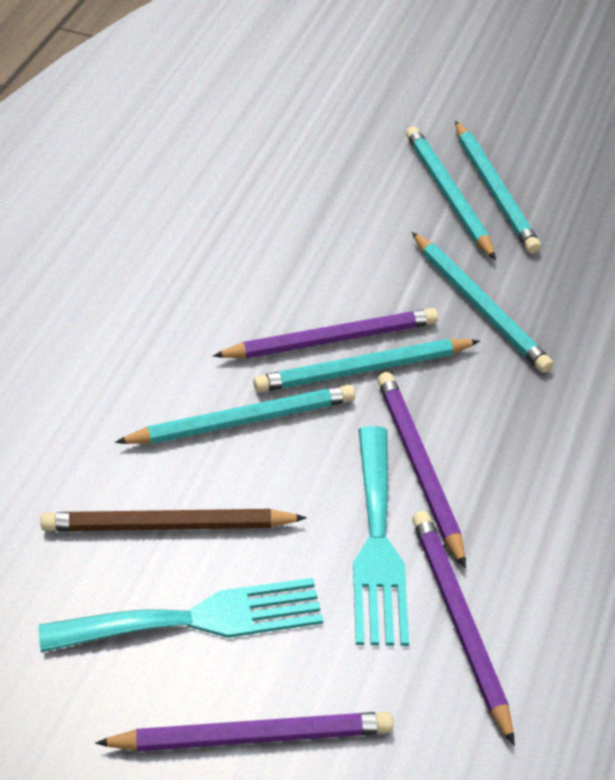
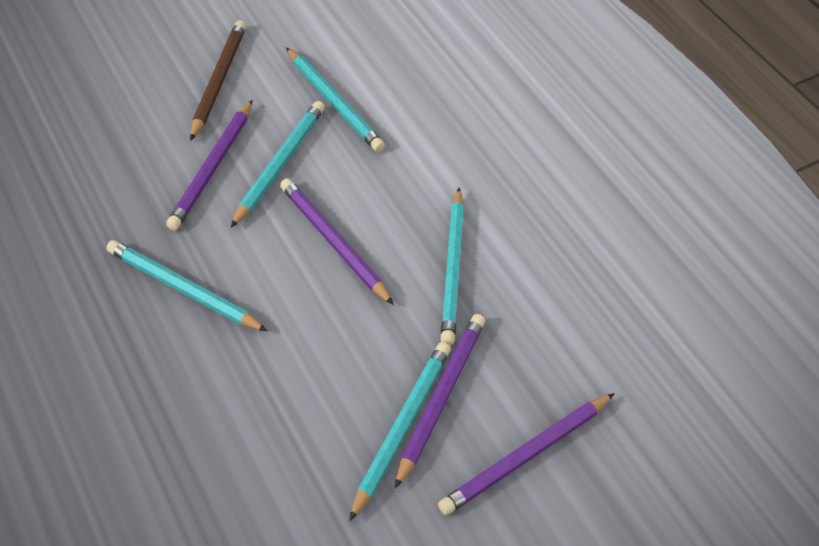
turquoise fork: [38,578,323,652] [353,426,409,646] = 2 -> none = 0

